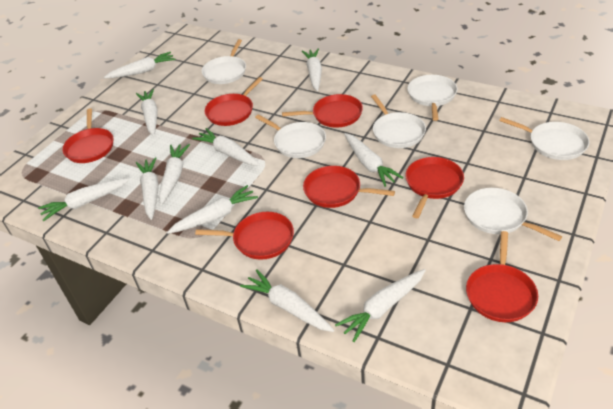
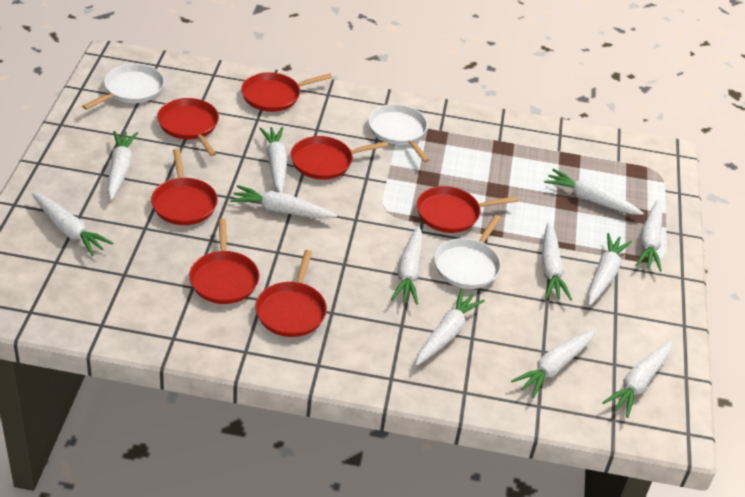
white carrot: [38,178,130,221] [104,52,176,78] [136,89,158,136] [136,157,159,220] [159,144,190,205] [167,185,258,234] [192,128,260,166] [240,270,334,332] [302,49,322,91] [335,269,426,342] [344,133,403,187] = 11 -> [32,193,113,256] [107,131,138,200] [230,185,337,219] [259,127,288,193] [391,226,423,305] [415,289,485,366] [511,329,595,398] [541,222,572,301] [544,169,644,215] [588,233,632,306] [602,341,672,418] [636,200,662,272] = 12
white pan: [202,39,246,84] [255,114,326,158] [371,95,426,148] [407,75,457,121] [464,188,562,241] [499,117,589,160] = 6 -> [82,64,164,110] [368,104,429,162] [434,215,501,289] = 3

